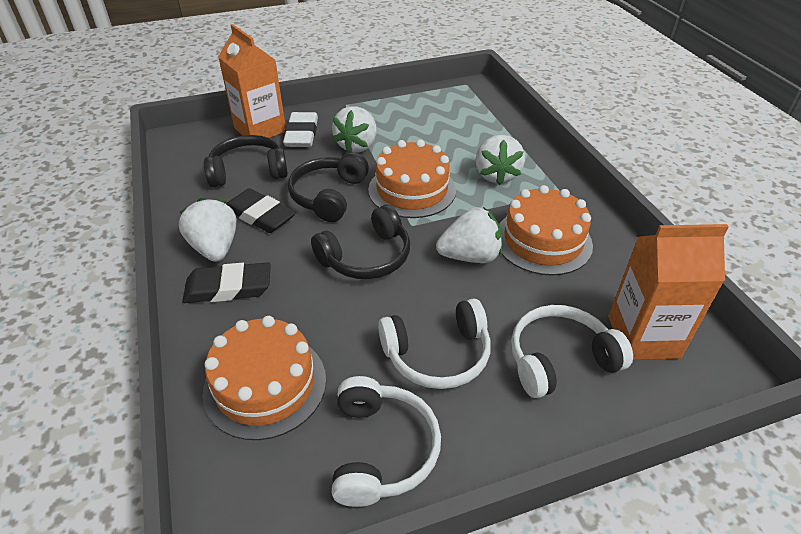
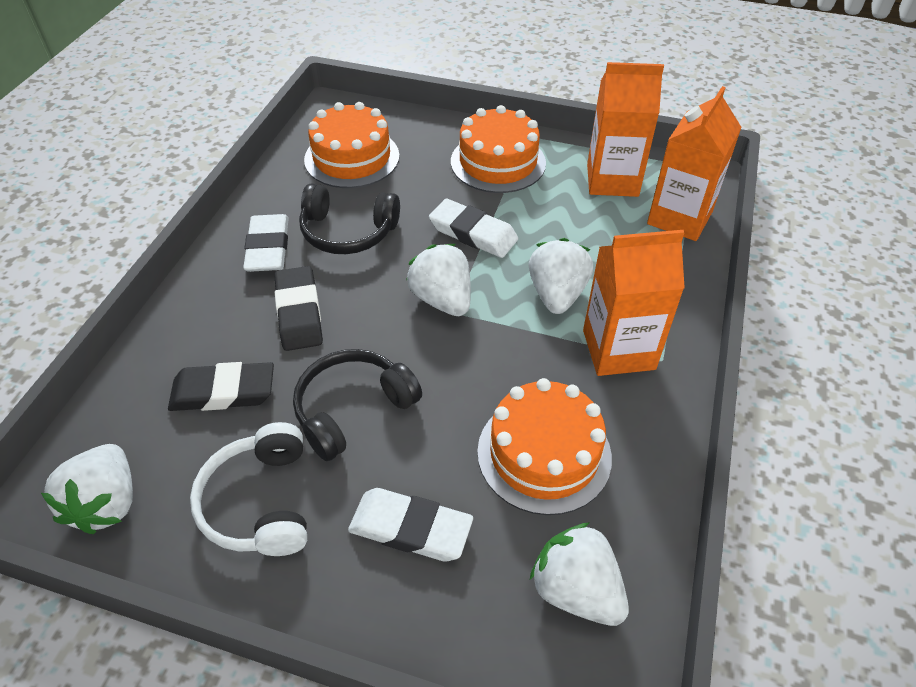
black headphones: [204,135,288,187] [288,152,369,222] [311,205,410,279] = 3 -> [293,349,422,461] [299,184,400,254] = 2
orange carton: [218,24,286,138] [608,224,729,360] = 2 -> [583,230,685,376] [587,62,664,197] [647,86,742,241] = 3
white eraser: [283,112,318,147] = 1 -> [243,214,289,272] [348,488,473,562] [429,199,518,258] = 3
white headphones: [332,376,441,507] [378,298,491,389] [511,305,633,398] = 3 -> [190,422,307,556] = 1

